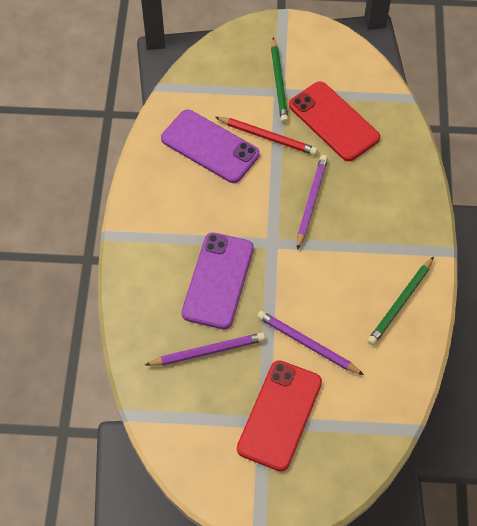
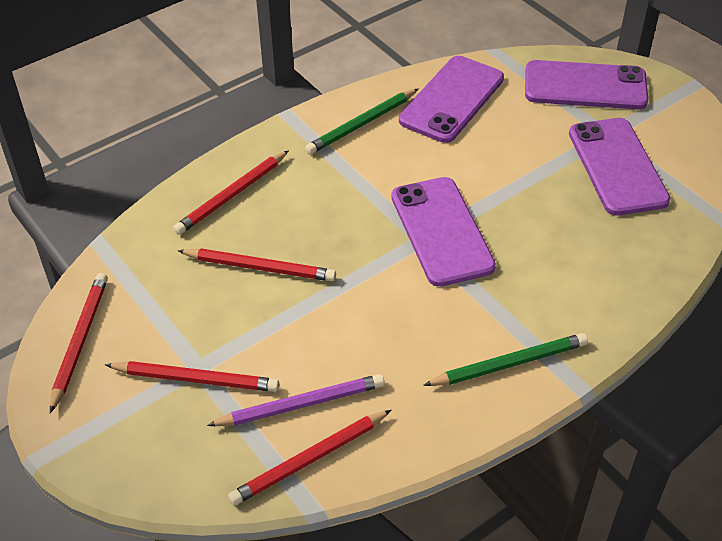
purple pencil: [145,333,265,366] [257,311,364,375] [297,155,328,250] = 3 -> [207,374,385,426] = 1
purple phone: [161,110,260,183] [182,233,254,329] = 2 -> [392,177,496,287] [399,56,504,143] [525,60,648,109] [569,118,671,216] = 4
red pencil: [215,117,318,155] = 1 -> [50,273,108,413] [105,361,279,392] [173,150,289,235] [178,248,336,281] [228,410,391,506] = 5
red phone: [237,360,322,471] [289,82,380,161] = 2 -> none = 0

